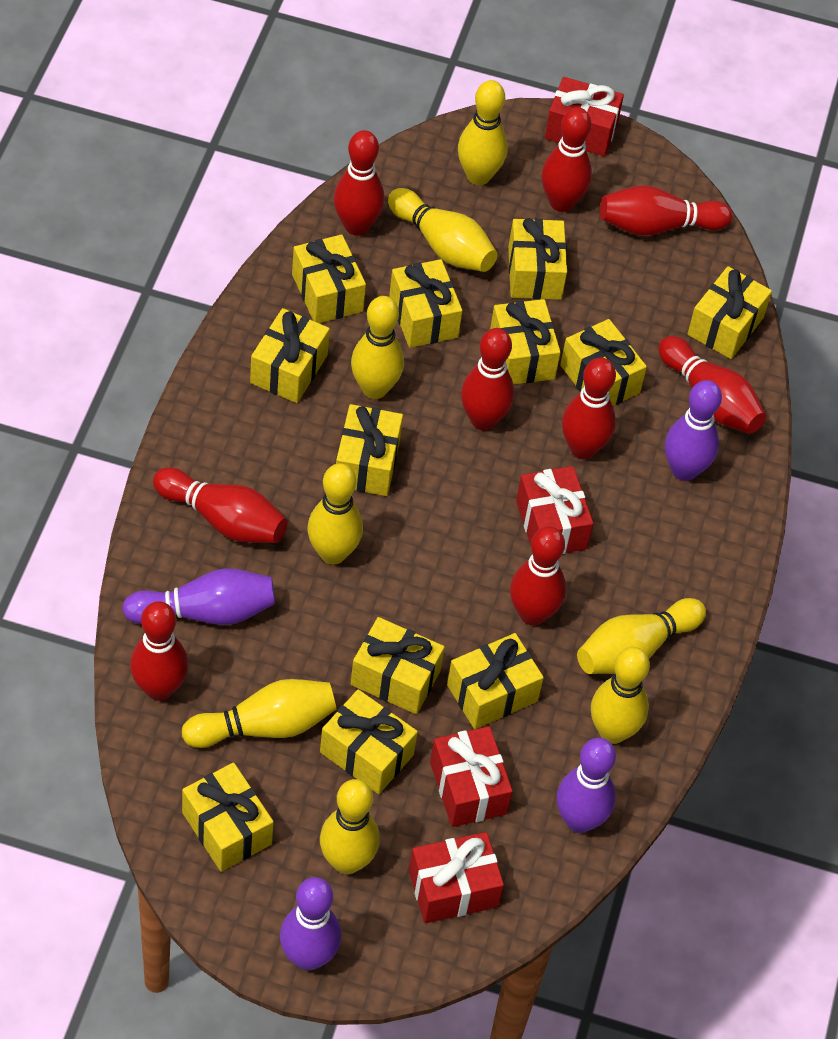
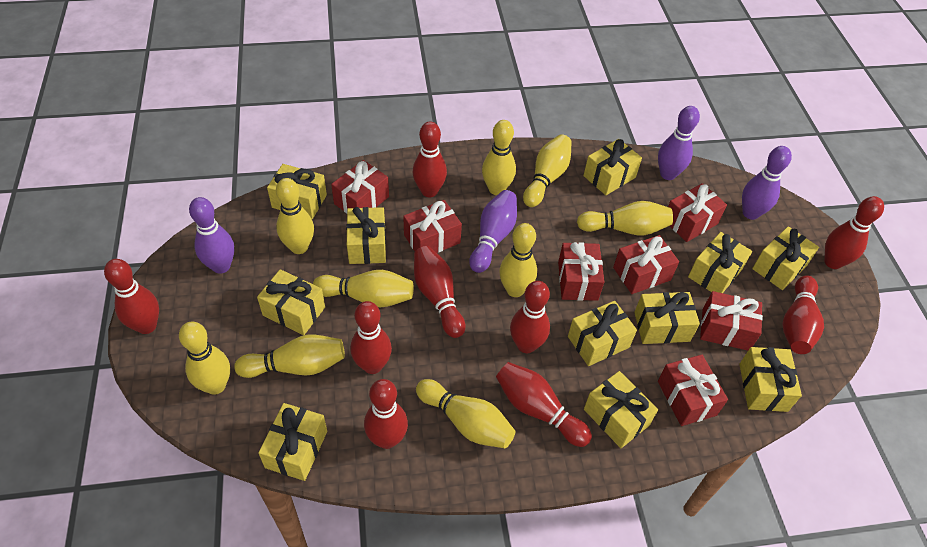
red gift: [409,832,504,923] [430,726,513,827] [516,466,593,554] [545,77,624,156] = 4 -> [331,160,389,214] [403,200,462,253] [558,242,604,301] [613,235,679,294] [658,355,728,426] [668,183,727,242] [700,291,763,351] = 7
yellow bowling pin: [182,679,337,748] [307,463,363,565] [320,779,380,874] [351,296,404,399] [388,188,497,272] [458,80,508,185] [577,598,706,674] [591,647,650,744] = 8 -> [179,322,230,395] [234,334,345,378] [276,178,314,254] [313,270,414,308] [416,379,515,448] [482,120,516,195] [499,223,537,297] [523,134,572,207] [577,201,673,236] = 9
yellow gift: [182,762,274,872] [250,308,330,403] [292,234,366,323] [320,689,418,794] [336,404,403,496] [351,617,445,714] [389,259,462,348] [447,633,544,729] [490,299,561,384] [508,218,567,300] [560,319,647,406] [688,266,772,359] = 12 -> [257,269,325,335] [258,403,327,481] [267,164,327,219] [346,207,386,264] [568,301,637,366] [583,139,642,195] [584,371,658,448] [634,292,700,344] [688,232,752,293] [739,347,802,412] [752,226,819,290] = 11

